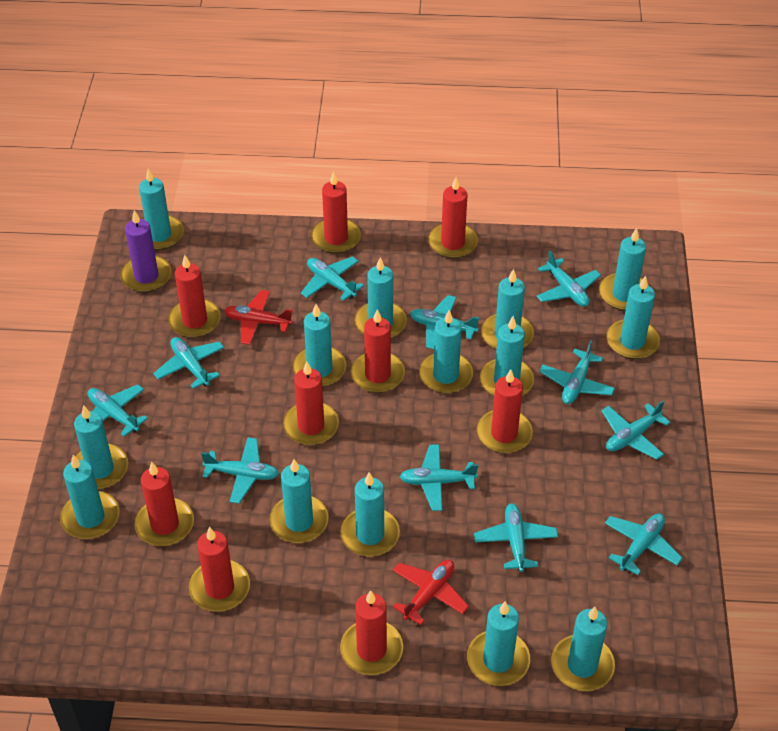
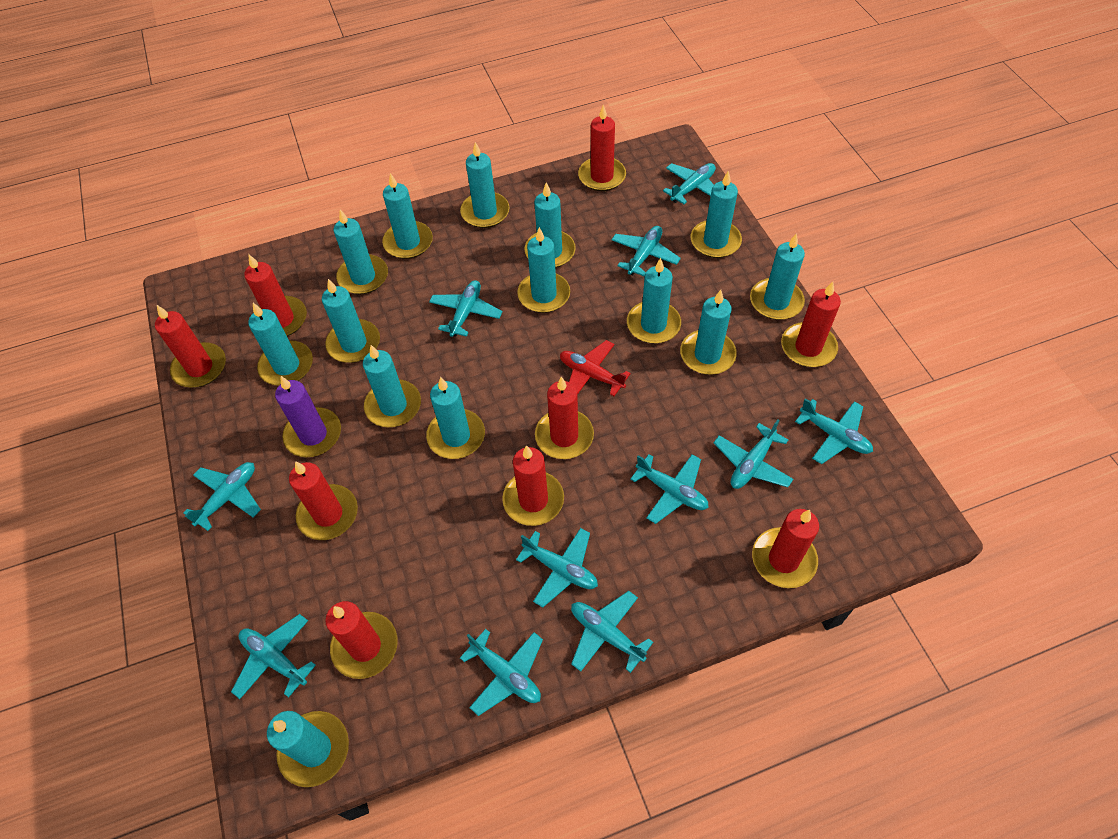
red plane: [224,290,293,345] [393,560,469,625] = 2 -> [560,340,631,396] = 1

